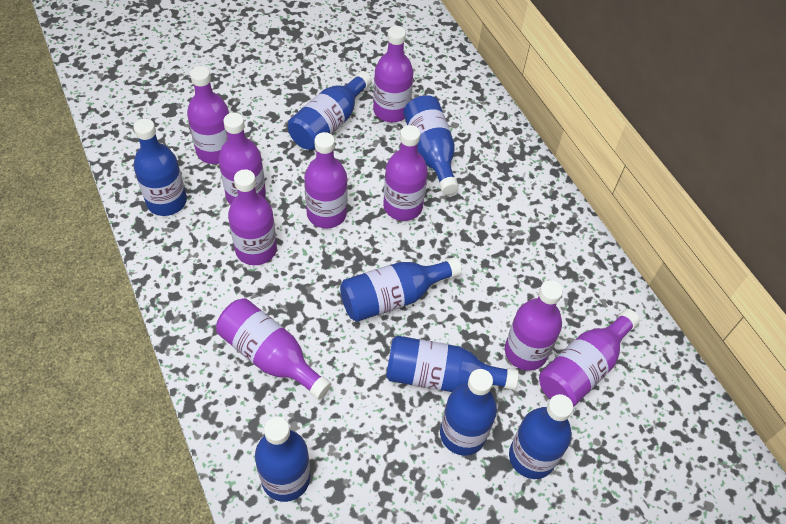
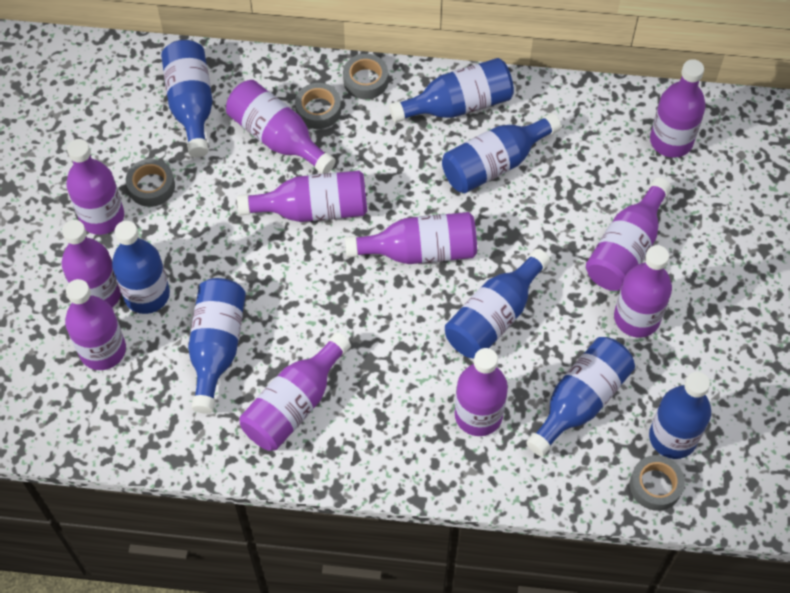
grey tape: none = 0 -> [126,159,175,207] [295,83,341,129] [343,54,388,99] [630,455,685,511] = 4
purple bottle: [187,66,229,164] [216,298,331,399] [218,113,266,205] [228,169,277,265] [304,132,347,229] [373,26,413,122] [383,125,428,221] [505,280,563,371] [539,309,640,407] = 9 -> [62,220,121,307] [65,279,126,370] [66,139,124,235] [226,80,336,174] [237,170,367,222] [239,332,351,451] [345,212,477,264] [455,348,508,436] [586,177,671,291] [614,245,672,338] [650,59,706,158] = 11

